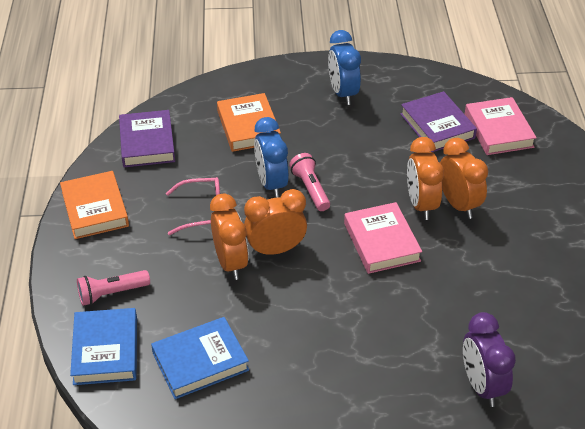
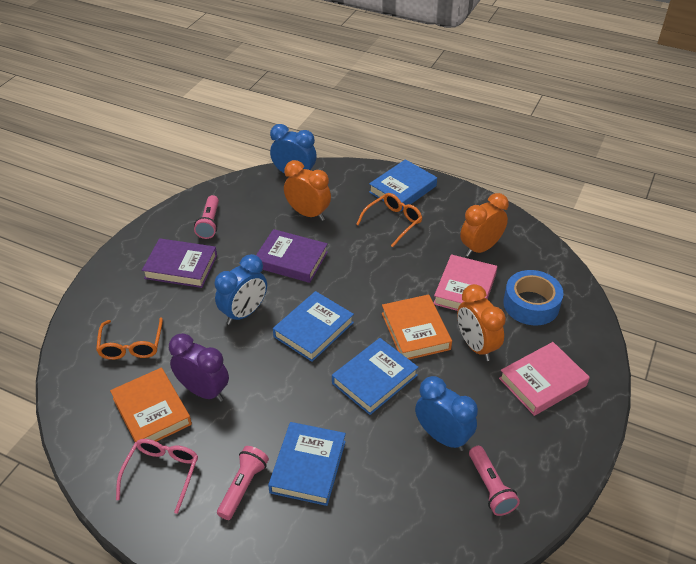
blue book: [70,308,137,385] [151,317,249,399] = 2 -> [268,422,346,506] [273,291,354,362] [332,338,418,415] [369,159,437,211] = 4
blue clock: [254,117,289,198] [328,30,361,105] = 2 -> [214,254,267,325] [270,124,316,174] [415,376,478,451] = 3
blue tape: none = 0 -> [503,270,564,326] = 1
orange clock: [210,194,249,280] [244,189,307,256] [407,137,444,220] [440,138,488,219] = 4 -> [284,160,331,221] [457,284,506,361] [460,193,509,257] = 3
orange glasses: none = 0 -> [96,317,163,360] [356,193,422,247] = 2
pink flashlight: [77,270,150,306] [289,153,330,211] = 2 -> [194,195,219,239] [217,446,269,520] [469,446,520,516] = 3

